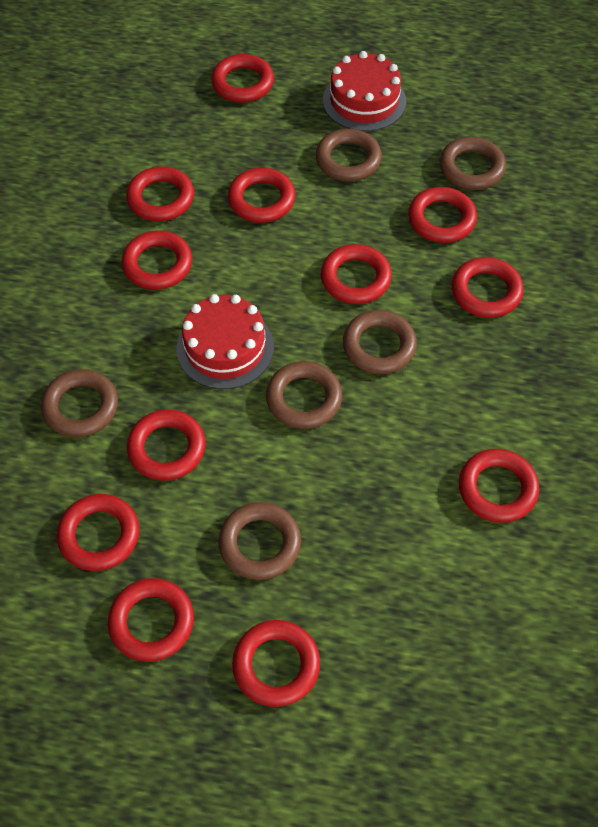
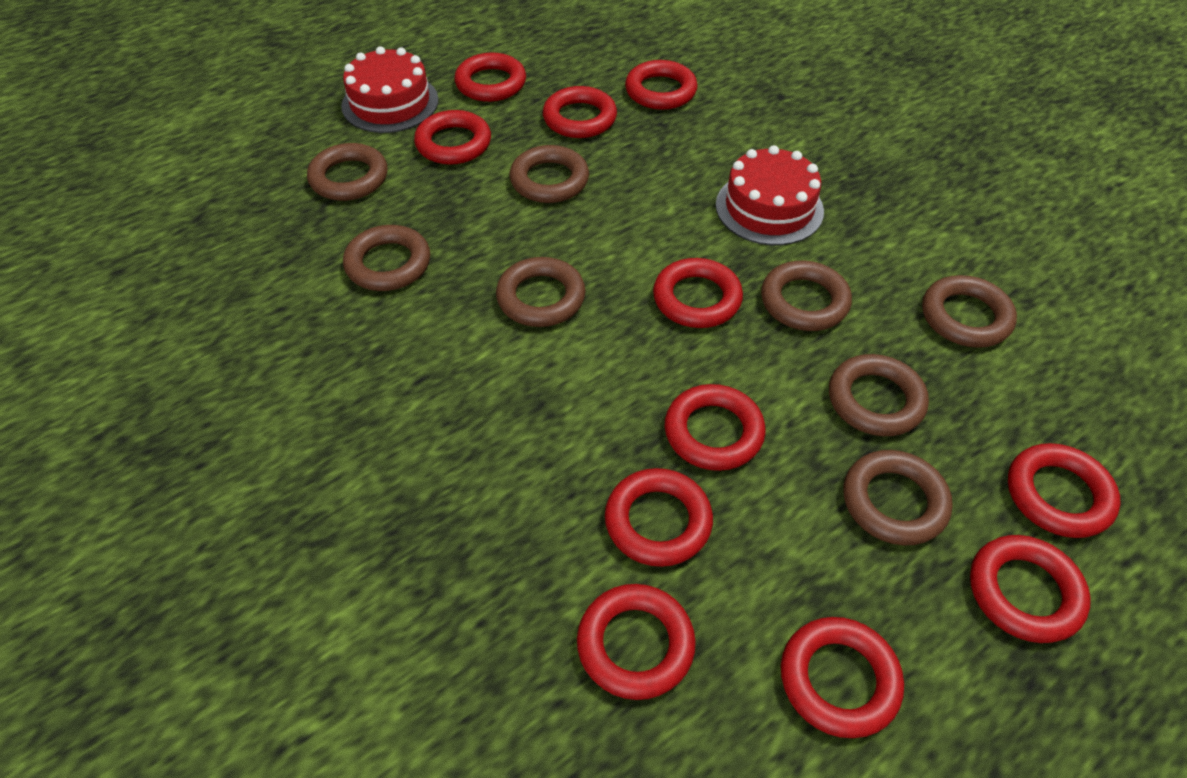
brown ring: [41,369,118,438] [218,502,301,580] [266,361,342,429] [316,129,382,181] [343,310,417,374] [440,137,506,190] = 6 -> [307,143,388,201] [343,225,430,291] [496,257,585,327] [510,145,589,203] [761,261,852,331] [829,354,929,436] [843,450,953,545] [922,275,1017,348] = 8
red ring: [57,494,139,571] [108,578,194,662] [121,231,192,290] [126,166,194,221] [127,410,206,481] [211,54,274,103] [228,168,296,223] [232,620,320,707] [321,244,392,304] [408,187,477,243] [451,257,524,318] [459,449,539,523] = 12 -> [414,110,491,165] [454,53,526,102] [543,86,617,138] [577,584,696,700] [605,468,713,567] [625,60,697,110] [653,258,743,328] [665,384,766,471] [781,617,904,738] [970,535,1091,643] [1008,443,1120,538] = 11

